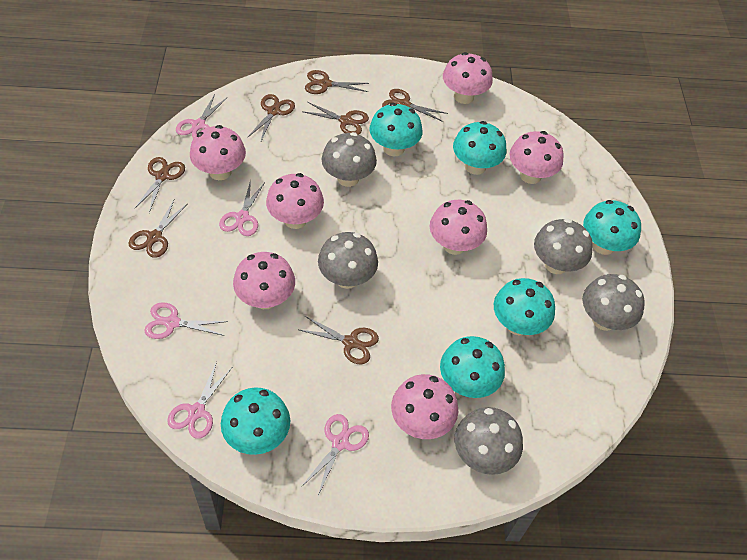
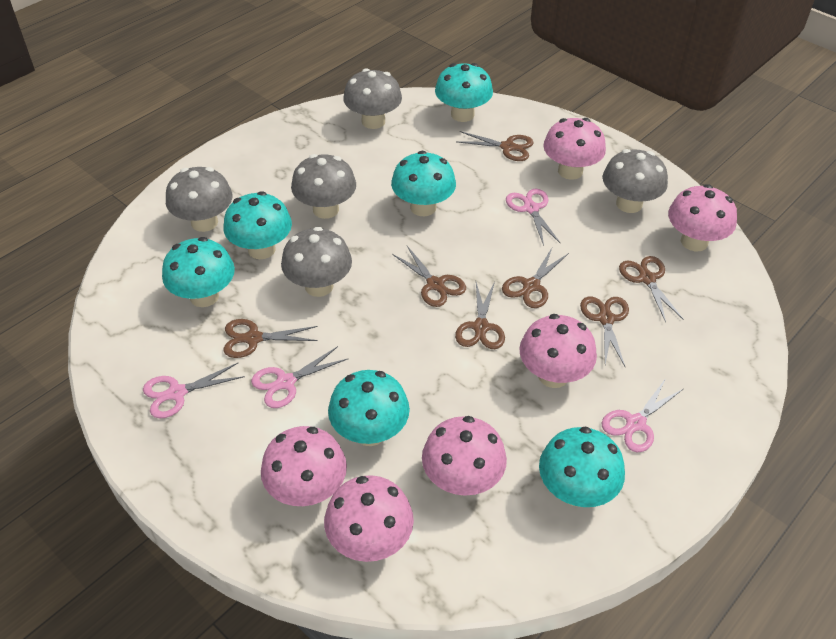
pink mushroom: [190,125,246,180] [233,252,295,309] [266,173,324,229] [391,374,458,439] [430,200,487,255] [443,52,493,104] [510,131,564,184] = 7 -> [261,426,347,506] [324,475,414,562] [422,416,507,496] [519,314,597,388] [543,118,606,180] [668,184,737,251] = 6
pink scissors: [144,302,228,339] [167,362,232,439] [176,94,227,138] [219,180,265,236] [301,414,369,495] = 5 -> [143,363,245,419] [251,346,348,408] [506,189,561,246] [602,378,683,452] = 4

